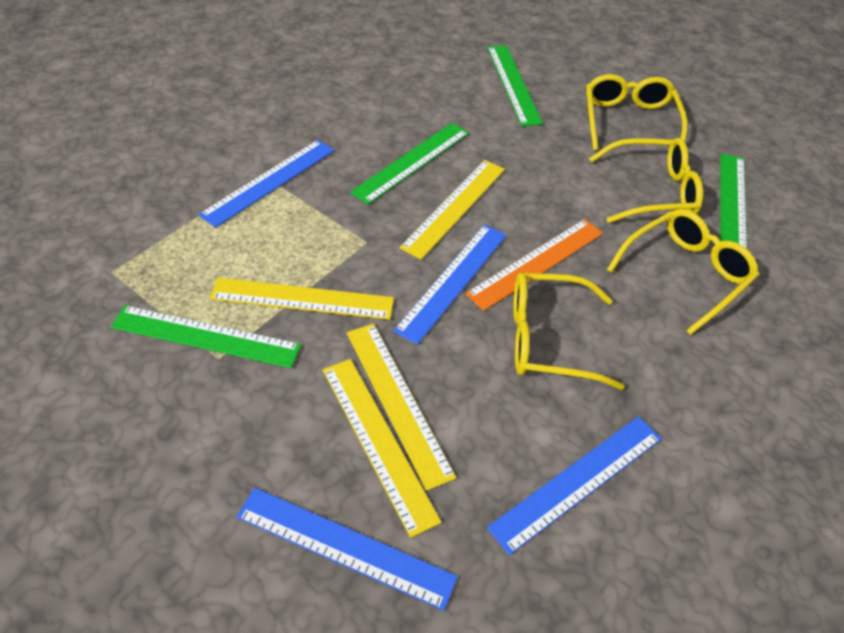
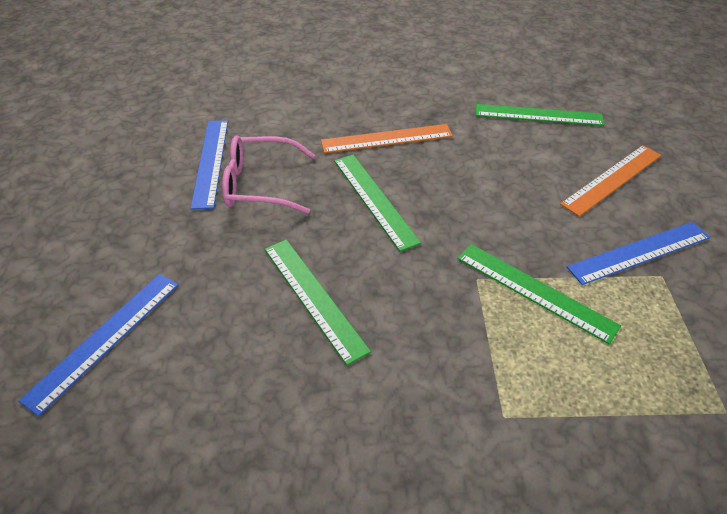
blue ruler: [198,140,334,228] [236,488,458,611] [393,224,507,345] [487,416,662,555] = 4 -> [18,274,178,416] [190,120,228,210] [567,222,710,285] = 3
orange ruler: [465,219,603,311] = 1 -> [321,124,453,153] [560,145,661,217] = 2
pink glasses: none = 0 -> [222,135,315,214] = 1
yellow glasses: [513,273,625,390] [586,74,688,151] [589,138,703,223] [607,209,759,335] = 4 -> none = 0
yellow ruler: [210,277,394,320] [323,359,442,538] [347,324,456,491] [399,160,505,260] = 4 -> none = 0

